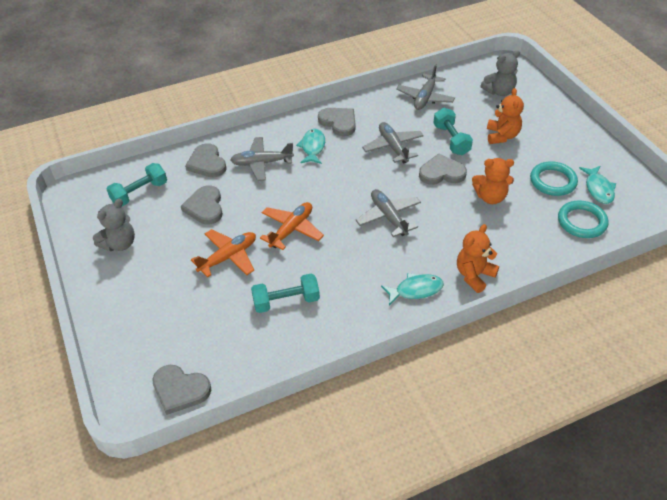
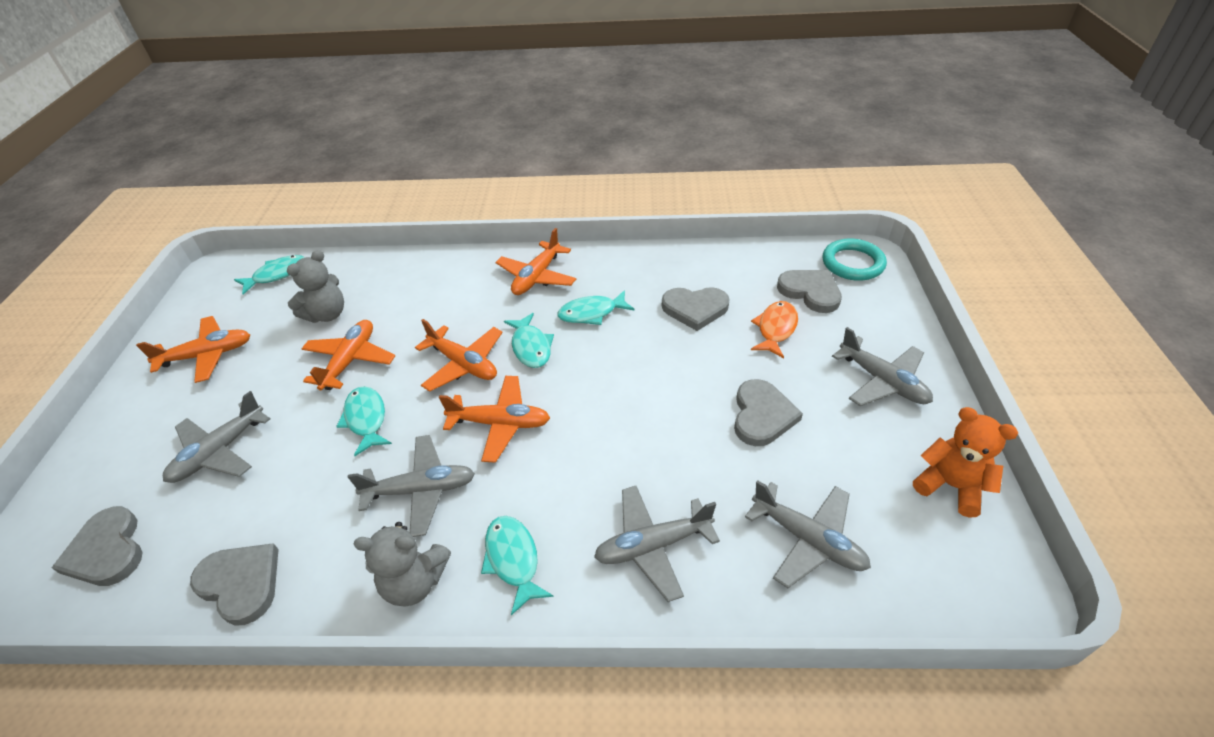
grey plane: [230,137,294,181] [356,189,421,237] [362,122,424,164] [396,64,455,110] = 4 -> [163,391,270,483] [348,435,475,537] [594,486,720,602] [745,481,871,588] [832,327,933,406] = 5
orange fish: none = 0 -> [751,301,798,358] = 1
orange plane: [191,229,256,277] [260,202,324,250] = 2 -> [136,316,250,383] [301,320,395,390] [415,319,503,392] [439,376,550,463] [496,228,576,295] = 5
orange teddy bear: [457,224,499,293] [472,158,514,204] [487,88,524,144] = 3 -> [913,407,1018,518] = 1
turquoise dumbbell: [107,163,167,207] [251,273,320,313] [434,108,473,155] = 3 -> none = 0
turquoise fish: [296,129,325,164] [381,273,444,305] [579,166,616,204] = 3 -> [234,255,305,295] [336,386,392,456] [481,516,554,615] [504,313,554,368] [557,290,634,325] = 5
turquoise ring: [530,161,578,196] [558,201,609,238] = 2 -> [823,239,887,281] = 1

